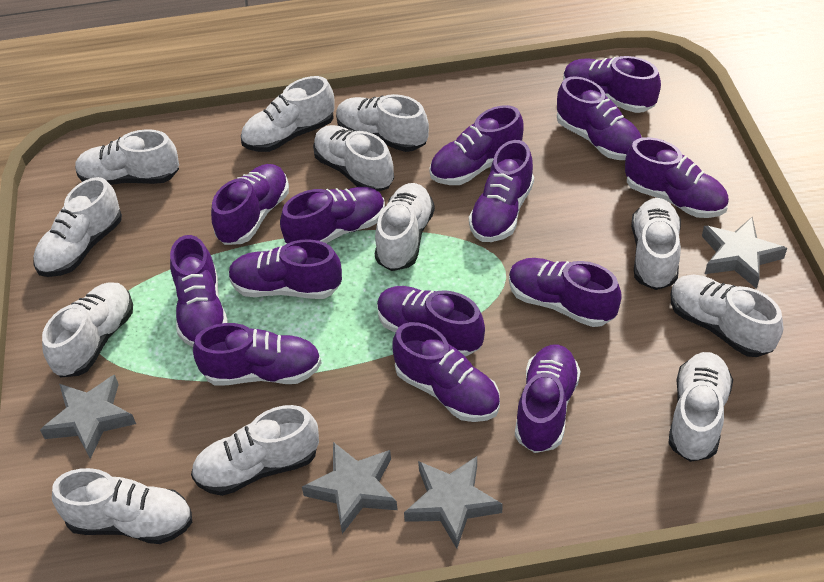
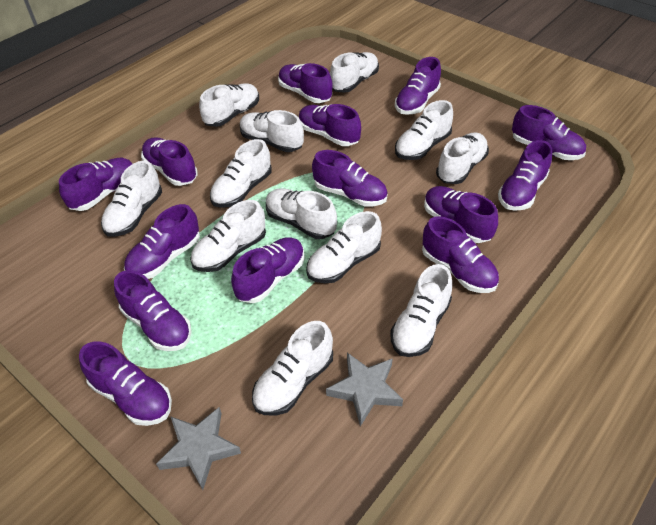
grey star: [40,375,136,459] [302,442,398,534] [404,456,503,549] [702,217,787,289] = 4 -> [156,407,241,490] [326,353,403,426] = 2

